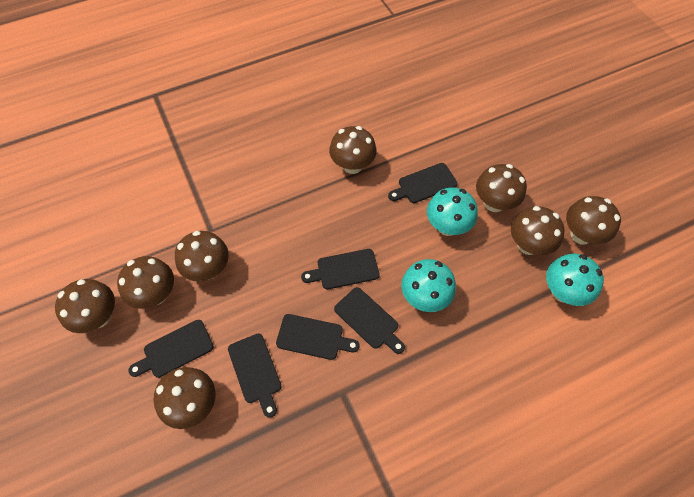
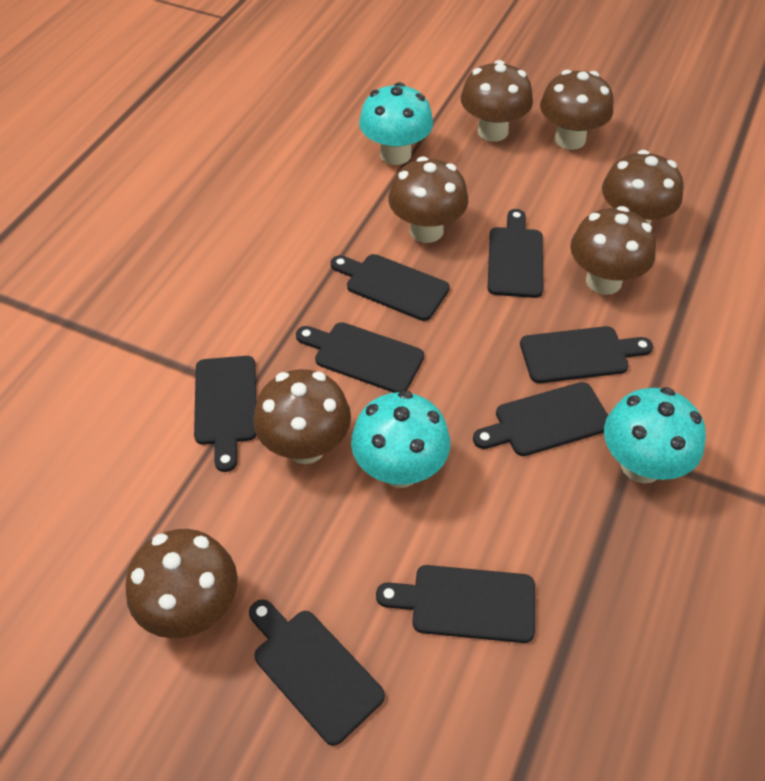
black cutting board: [128,320,214,378] [228,333,282,418] [276,314,359,360] [301,249,380,289] [334,287,405,354] [388,163,457,203] = 6 -> [194,356,257,472] [249,599,385,746] [296,322,424,393] [331,254,450,321] [376,565,535,643] [473,382,608,456] [488,209,543,298] [520,326,653,383] = 8
brown mushroom: [55,279,115,333] [117,256,174,309] [153,367,216,429] [175,231,229,282] [329,126,377,174] [476,164,527,212] [511,206,565,255] [566,196,621,245] = 8 -> [125,529,238,638] [253,369,351,464] [388,156,468,243] [461,60,533,142] [540,70,613,150] [570,206,656,295] [602,150,684,225] = 7

